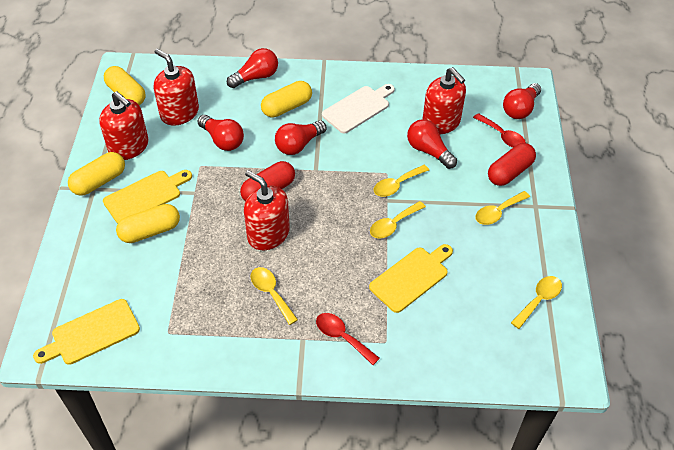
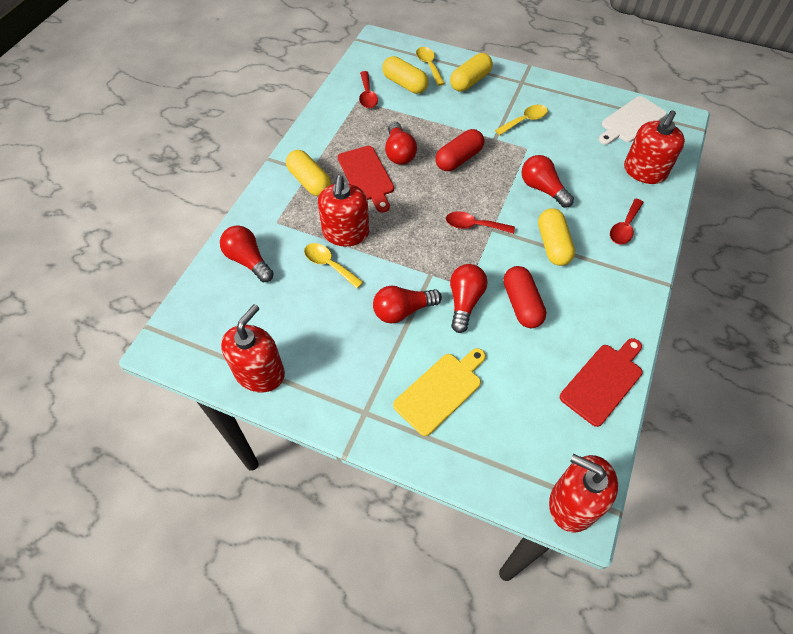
red cutting board: none = 0 -> [338,146,394,213] [560,338,642,427] = 2
red spoon: [316,313,380,365] [473,113,526,148] = 2 -> [359,71,378,108] [446,211,515,234] [610,199,644,244] = 3
yellow cutting board: [33,299,140,365] [103,170,192,224] [369,244,453,313] = 3 -> [393,348,486,436] = 1
yellow spoon: [250,267,298,325] [370,201,426,238] [374,165,429,197] [475,191,530,225] [511,276,562,329] = 5 -> [304,243,363,288] [416,47,445,86] [495,105,548,135] = 3

